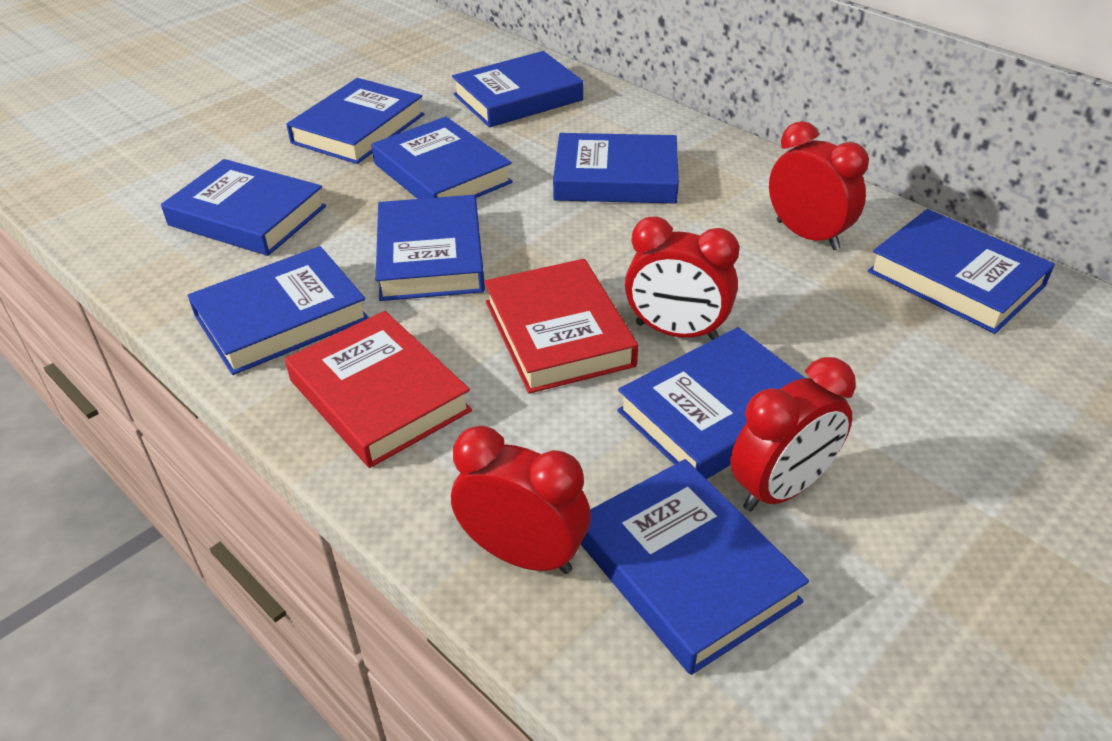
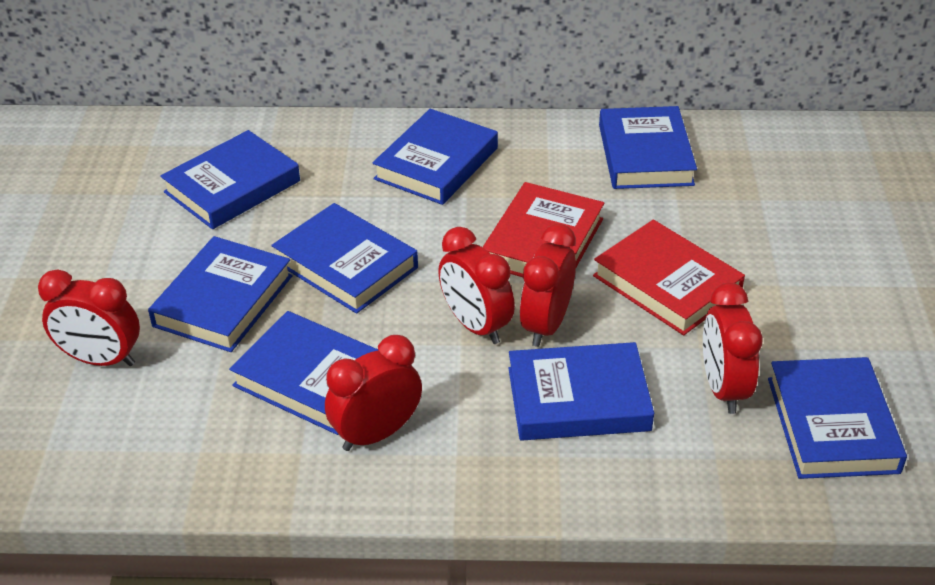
blue book: [161,159,326,256] [188,246,369,375] [286,78,424,164] [372,116,513,199] [376,195,485,301] [452,51,583,128] [553,133,679,204] [581,459,809,675] [617,327,805,479] [868,209,1055,334] = 10 -> [148,236,293,352] [160,130,300,229] [229,311,378,435] [271,203,418,314] [373,109,498,205] [508,342,654,440] [599,106,697,189] [768,357,907,479] = 8
red clock: [451,426,590,574] [625,216,739,340] [730,357,856,512] [769,121,869,250] = 4 -> [38,269,140,366] [325,335,422,451] [438,227,515,344] [520,224,576,347] [703,283,763,414] = 5

